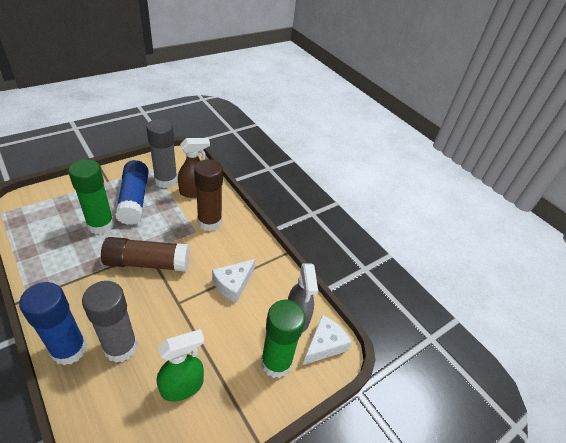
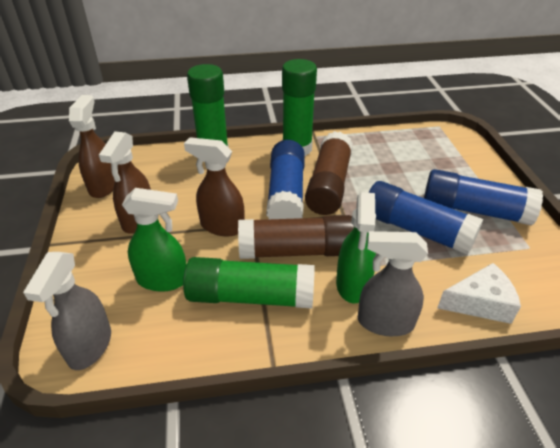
blue glue stick: [19,282,87,365] [115,160,149,225] = 2 -> [266,140,305,219] [368,181,483,255] [424,169,543,226] = 3
brown spray bottle: [178,138,210,198] = 1 -> [69,95,115,198] [99,131,151,234] [184,137,245,236] = 3
green glue stick: [68,159,115,234] [261,300,305,378] = 2 -> [183,257,315,309] [187,64,229,162] [282,59,317,156] = 3
green spray bottle: [157,329,204,402] = 1 -> [122,188,186,292] [336,192,376,303] = 2
grey glue stick: [82,281,138,363] [146,119,178,188] = 2 -> none = 0
grey spray bottle: [288,263,318,332] = 1 -> [23,252,111,370] [358,231,428,336] = 2
white cheese: [212,259,255,303] [303,315,352,365] = 2 -> [437,263,521,324] = 1

